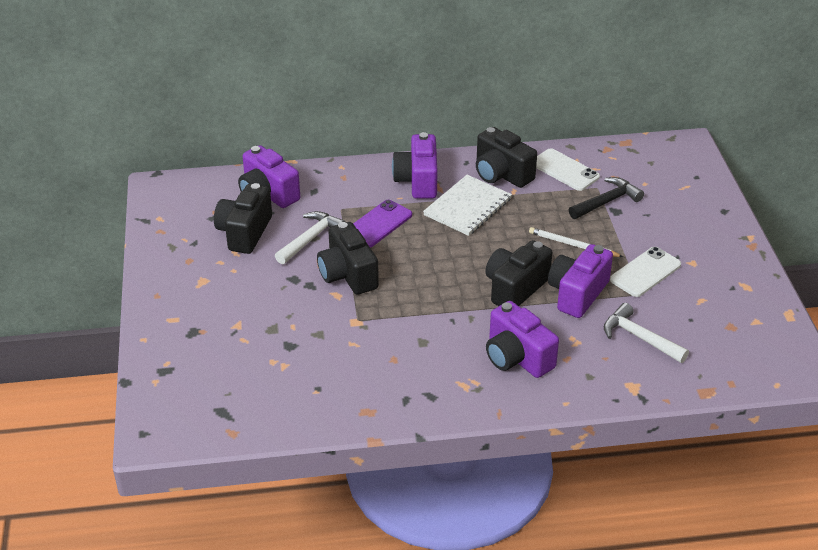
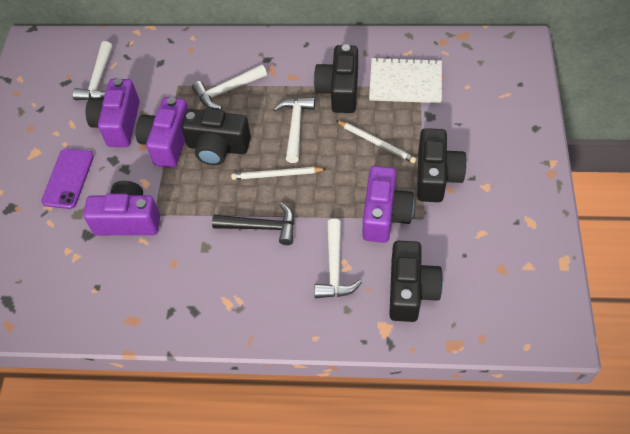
white hammer: [275,211,346,264] [604,303,689,363] = 2 -> [72,41,113,100] [192,64,267,110] [273,97,315,163] [314,219,362,298] = 4
white pencil: [529,227,623,257] = 1 -> [231,167,326,180] [336,120,417,163] = 2
white phone: [536,148,600,191] [610,247,681,297] = 2 -> none = 0

